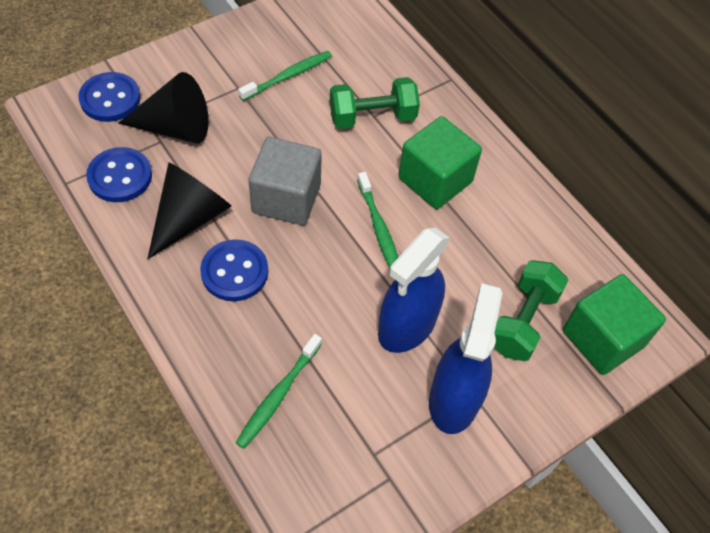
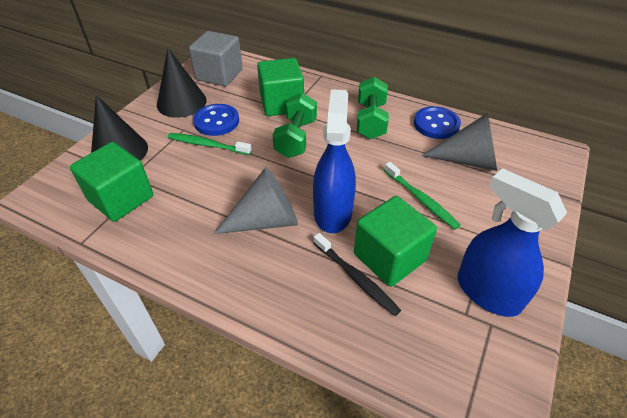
black toothbrush: none = 0 -> [314,233,401,316] = 1
blue button: [78,72,141,122] [86,147,152,202] [200,239,268,301] = 3 -> [193,104,239,136] [414,106,461,139] = 2
green cube: [398,116,482,209] [563,274,666,375] = 2 -> [70,142,153,222] [257,58,304,116] [354,196,437,287] = 3
green toothbrush: [236,334,322,449] [238,51,332,101] [357,172,398,268] = 3 -> [168,133,252,155] [384,162,461,230] = 2
grey cone: none = 0 -> [214,167,298,234] [422,113,497,171] = 2

